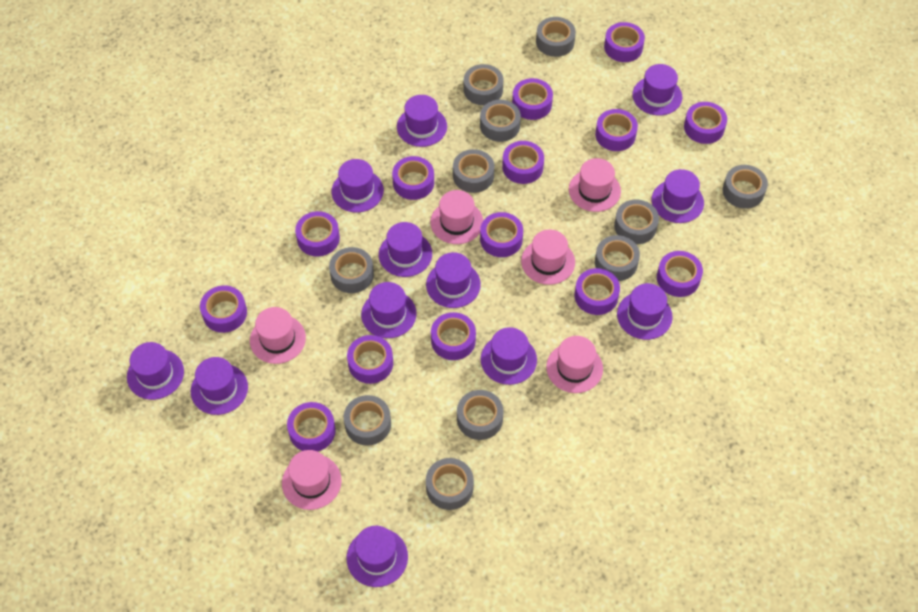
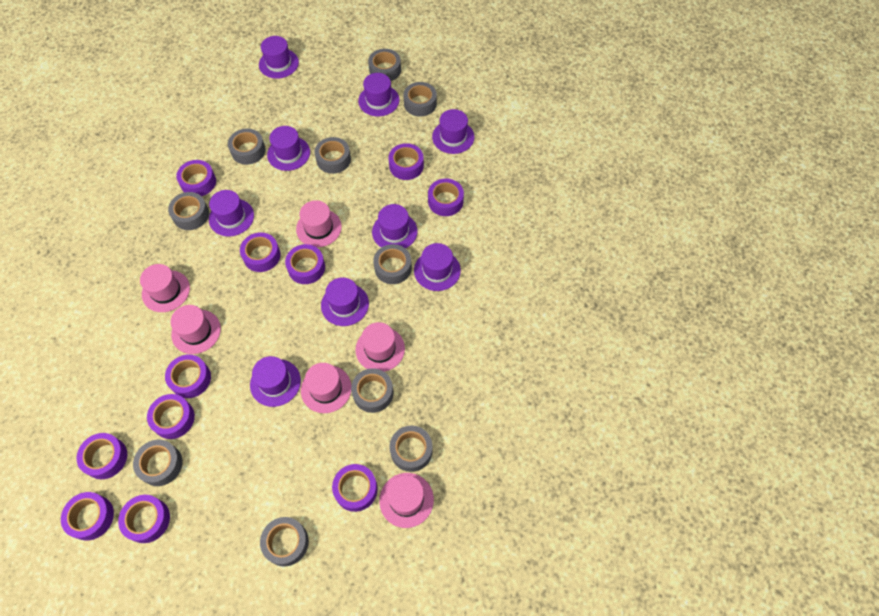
grey tape: [329,247,374,293] [344,395,391,445] [426,458,474,510] [453,149,494,193] [457,390,503,440] [464,64,504,105] [480,100,521,142] [536,17,576,57] [595,235,640,281] [614,199,659,244] [723,165,768,209] = 11 -> [133,440,183,486] [168,192,209,230] [228,128,266,165] [260,517,309,566] [314,137,351,174] [351,368,393,413] [368,49,401,81] [373,244,412,284] [390,426,433,472] [403,82,437,117] = 10
purple hat: [127,342,184,400] [191,357,248,415] [332,159,384,212] [347,526,408,587] [361,282,417,338] [379,222,432,277] [397,95,447,147] [426,252,481,308] [481,327,537,385] [617,283,673,340] [632,64,682,115] [652,169,704,223] = 12 -> [209,190,254,237] [250,356,301,407] [259,36,299,79] [267,126,310,171] [321,277,369,326] [358,73,399,116] [372,204,417,249] [414,243,461,291] [432,109,475,154] = 9
purple tape: [200,285,247,333] [287,402,336,452] [295,211,340,256] [347,335,393,384] [392,156,434,200] [431,312,476,360] [480,212,523,257] [502,141,544,184] [512,78,553,120] [575,268,620,315] [595,109,638,151] [604,22,645,62] [657,251,703,297] [684,102,727,144] = 14 -> [61,492,114,541] [76,433,127,479] [118,495,170,543] [147,394,195,439] [165,355,211,398] [176,160,216,196] [240,232,280,272] [285,244,325,284] [332,464,378,512] [388,143,424,180] [428,179,464,216] = 11

